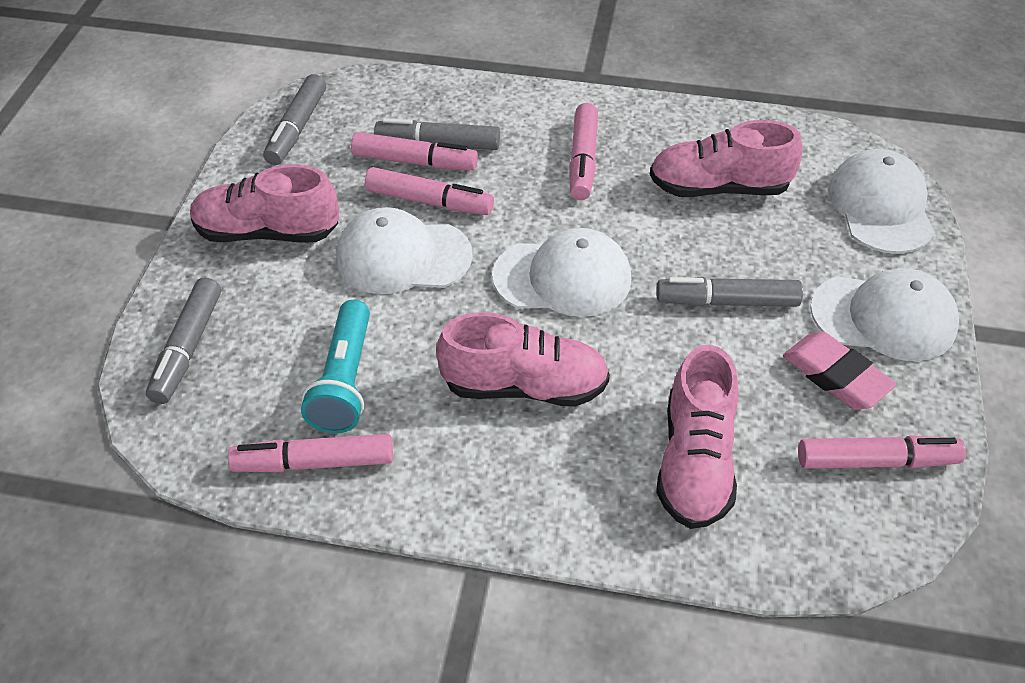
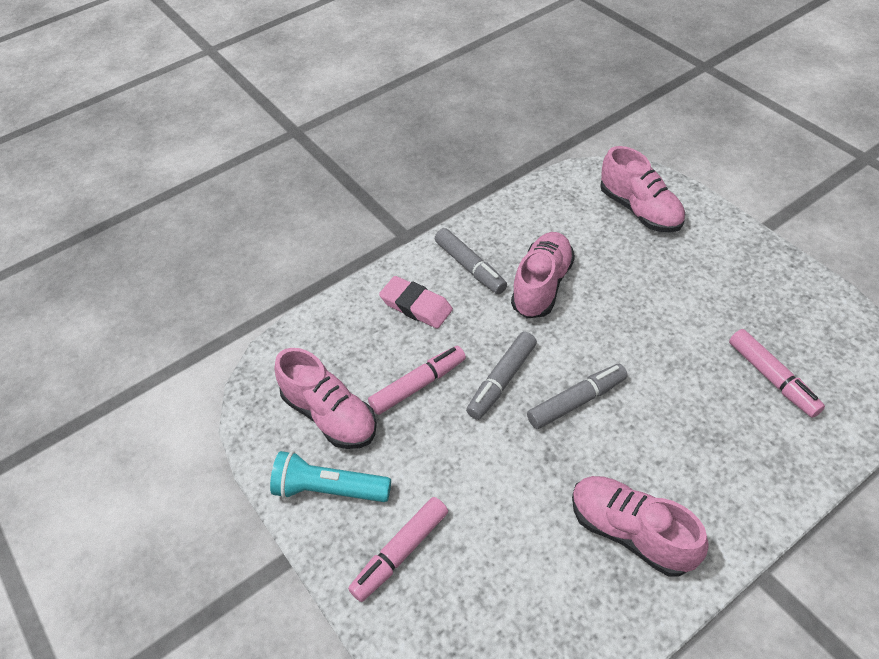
grey marker: [146,278,221,404] [263,74,326,165] [374,118,500,150] [656,277,803,307] = 4 -> [435,228,507,294] [466,332,537,420] [527,364,627,429] = 3
pink marker: [228,434,393,472] [351,132,478,171] [365,167,494,215] [569,103,598,200] [798,435,966,469] = 5 -> [348,497,448,602] [368,345,466,415] [729,329,825,418] = 3
white cap: [336,207,473,294] [492,228,631,317] [810,268,959,361] [828,149,935,254] = 4 -> none = 0

